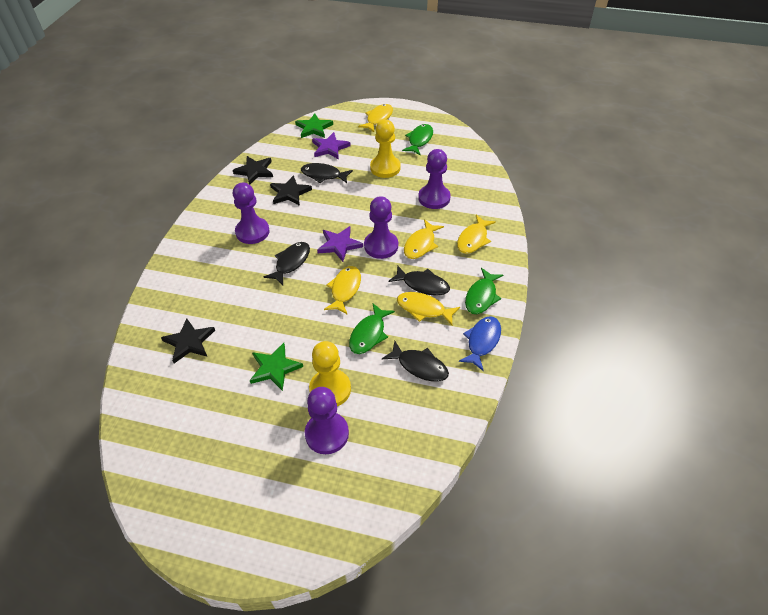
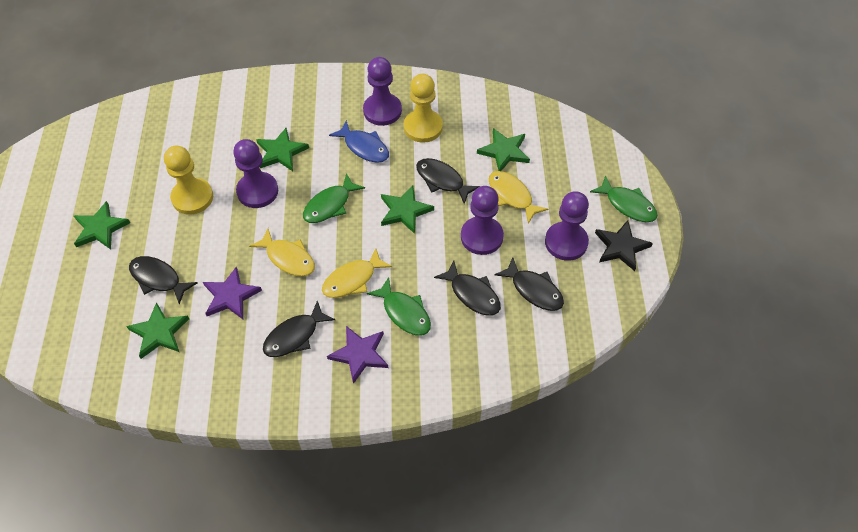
black fish: [264,242,310,285] [301,163,353,183] [382,341,449,382] [388,265,450,296] = 4 -> [129,256,198,304] [263,301,335,357] [416,158,480,204] [434,261,501,316] [495,257,564,311] = 5
black star: [161,318,215,363] [233,156,273,185] [270,175,312,206] = 3 -> [595,220,653,271] = 1
green star: [250,343,303,391] [295,113,333,138] = 2 -> [74,201,130,250] [126,302,189,359] [256,128,309,171] [381,185,434,234] [477,128,530,171] = 5
yellow fish: [324,266,361,315] [358,104,393,132] [397,292,460,325] [404,219,444,259] [457,215,496,254] = 5 -> [249,229,315,276] [322,248,392,298] [489,171,548,224] = 3

